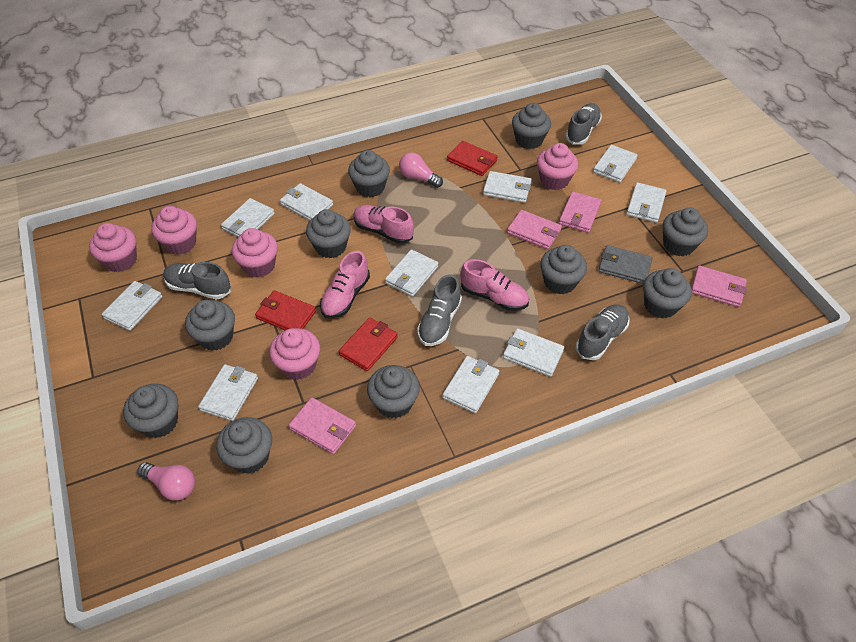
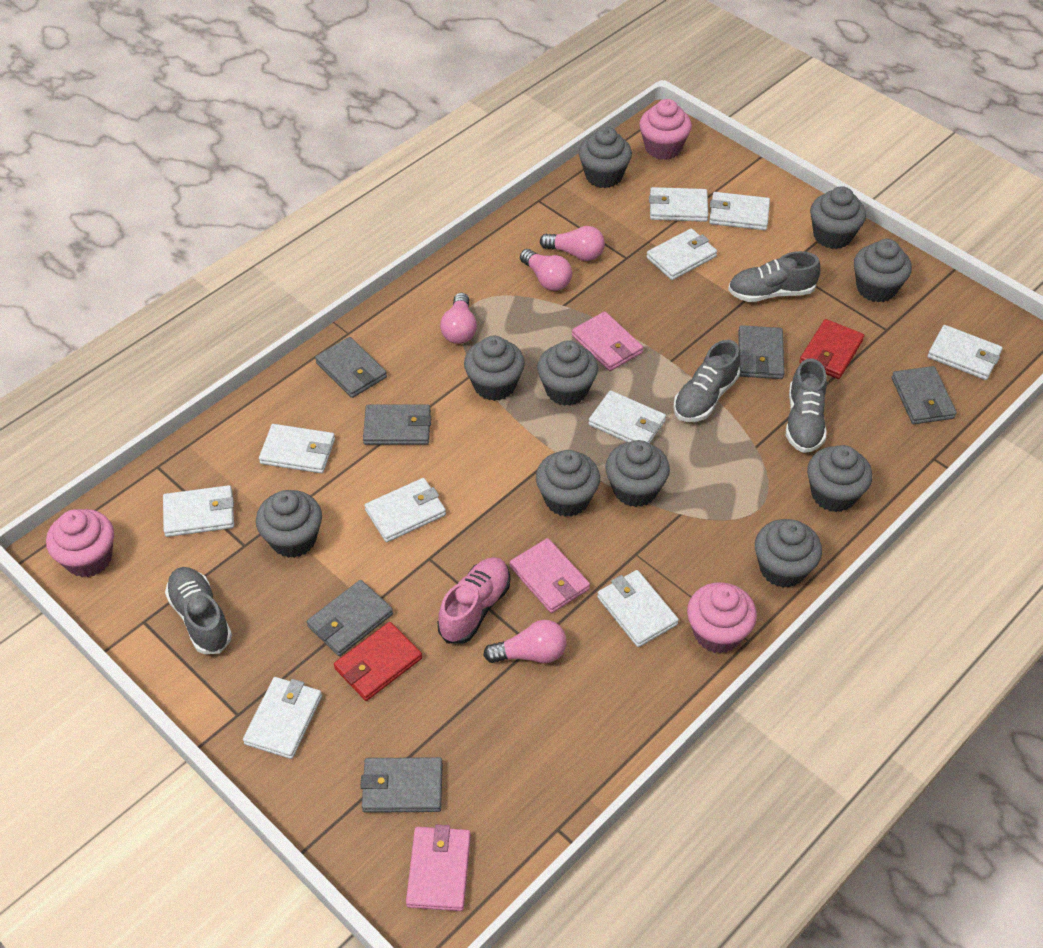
grey wallet: [598,245,653,284] = 1 -> [307,580,393,656] [315,337,387,398] [360,757,443,813] [363,404,431,445] [738,325,784,379] [892,366,957,424] = 6
pink cupcake: [89,223,137,272] [151,206,197,255] [232,228,278,277] [269,328,320,380] [537,143,578,190] = 5 -> [46,509,114,577] [639,99,692,160] [687,582,757,654] = 3
pink light bulb: [137,462,195,501] [399,152,443,188] = 2 -> [440,293,477,344] [483,620,567,663] [520,249,572,291] [540,226,605,261] = 4
pink shoe: [320,251,370,319] [354,205,414,244] [460,259,529,311] = 3 -> [437,557,510,644] = 1
pink wallet: [288,397,356,454] [507,210,562,249] [559,191,602,233] [691,266,747,307] = 4 -> [406,824,471,911] [510,538,590,613] [572,311,643,371] = 3
red wallet: [255,290,316,330] [339,317,398,371] [447,141,498,176] = 3 -> [334,622,422,701] [799,319,864,379] = 2

